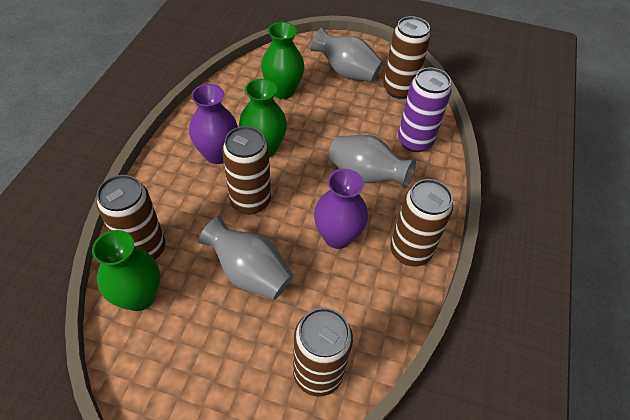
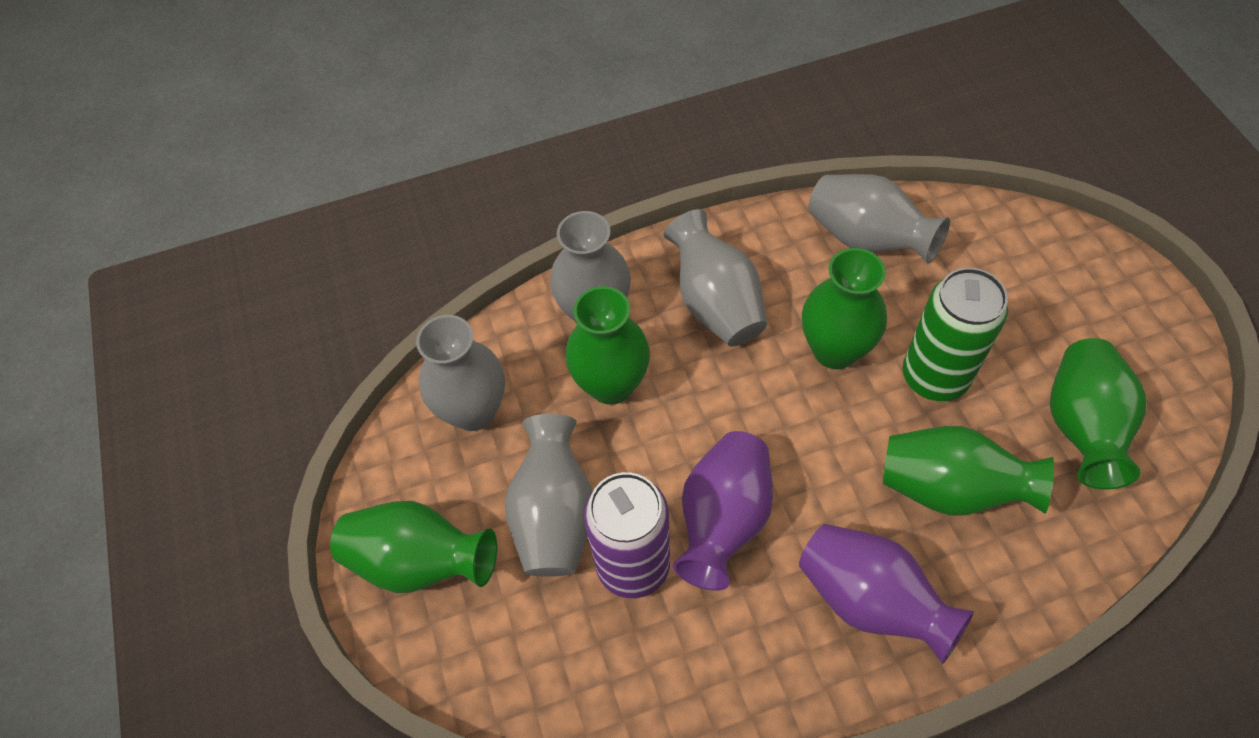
brown can: [97,175,165,260] [222,126,271,214] [293,308,353,397] [383,16,431,99] [390,179,453,266] = 5 -> none = 0
green can: none = 0 -> [903,268,1008,401] = 1
green vase: [92,230,160,311] [239,79,287,157] [261,22,304,99] = 3 -> [330,501,497,593] [565,286,650,405] [802,248,887,369] [883,426,1054,516] [1050,338,1147,490] = 5
grey vase: [198,216,293,300] [311,27,383,82] [329,135,416,189] = 3 -> [416,315,505,431] [505,414,593,577] [550,211,631,324] [664,209,767,347] [809,174,950,264] = 5

